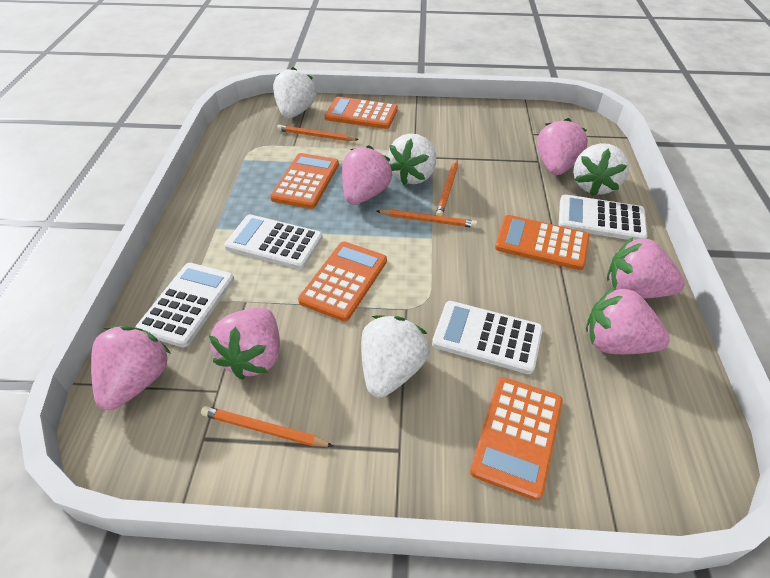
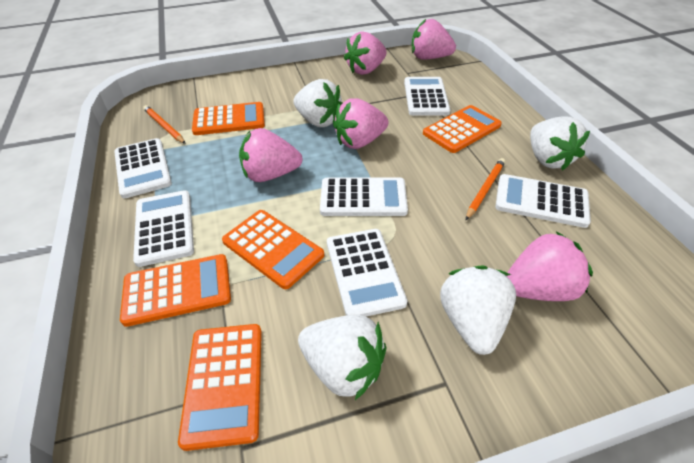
orange pencil: [201,406,334,447] [277,125,359,141] [377,209,477,228] [436,159,458,216] = 4 -> [143,105,186,144] [466,158,505,220] = 2
pink strawberry: [91,326,171,410] [209,308,280,380] [342,145,392,205] [537,118,588,175] [586,286,670,354] [607,237,685,299] = 6 -> [239,128,302,182] [333,98,389,149] [344,32,387,75] [412,19,456,60] [507,231,593,301] = 5
white calculator: [135,263,234,347] [224,214,323,269] [432,301,543,374] [558,194,648,240] = 4 -> [114,138,172,198] [133,190,194,267] [320,178,408,216] [327,229,407,316] [404,77,450,116] [495,174,591,228] = 6

